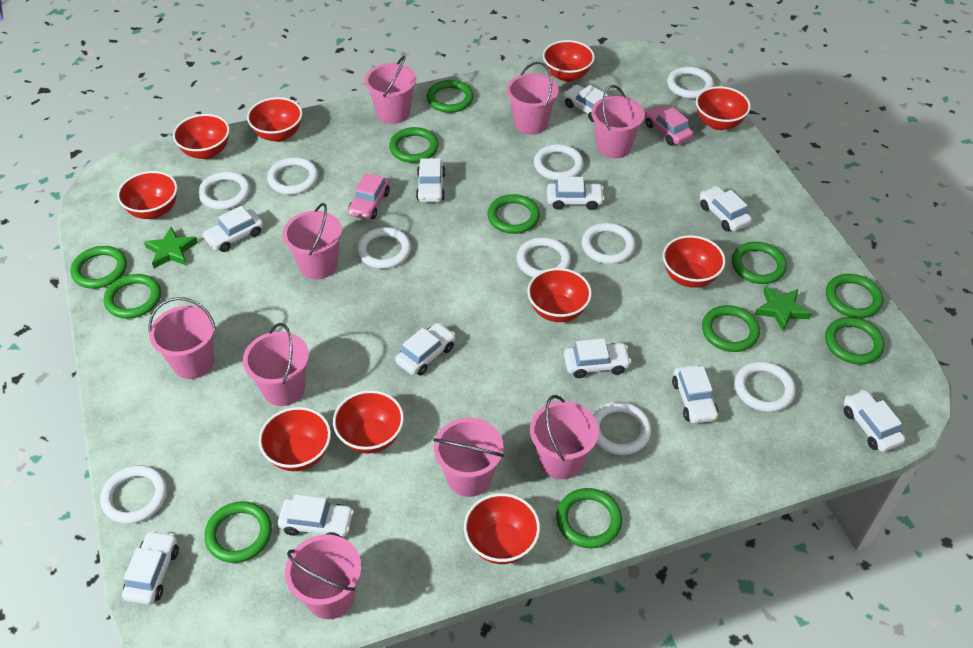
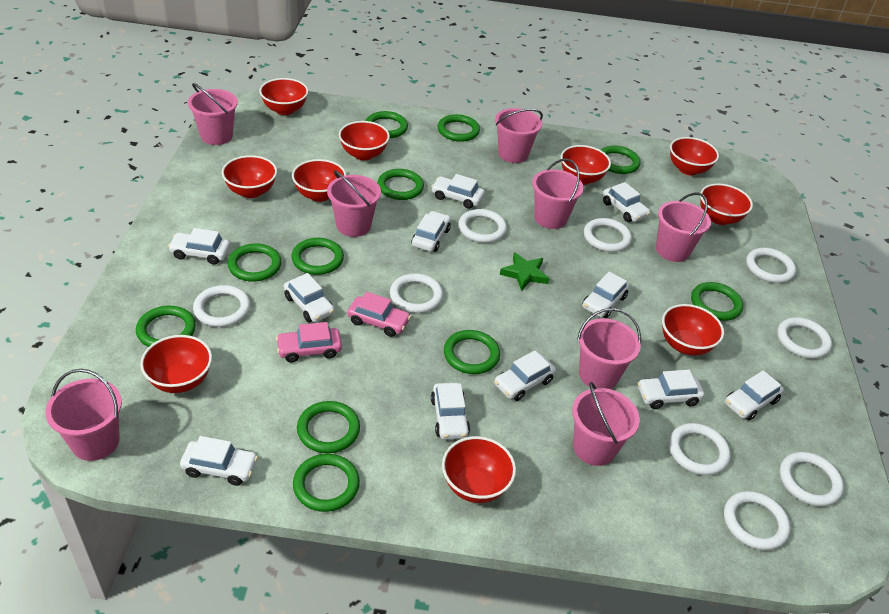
green star: [144,227,198,269] [755,286,812,332] = 2 -> [500,252,549,291] = 1
pink bucket: [148,297,216,379] [243,323,309,406] [283,203,342,279] [285,534,362,619] [365,55,416,124] [433,418,504,497] [507,62,559,135] [530,395,599,479] [591,85,645,159] = 9 -> [45,369,122,461] [188,83,238,145] [327,170,381,237] [495,108,543,163] [532,158,584,229] [572,382,640,466] [577,308,641,389] [656,192,711,262] = 8
white ring: [100,465,167,524] [198,171,250,210] [267,157,318,195] [357,227,411,269] [516,237,571,277] [534,144,584,180] [582,223,635,264] [593,401,651,455] [667,66,714,99] [735,361,796,412] = 10 -> [193,285,250,327] [390,273,443,313] [458,209,507,243] [584,218,632,252] [669,423,731,475] [724,491,790,550] [746,248,796,283] [777,317,832,359] [780,452,844,506] = 9

